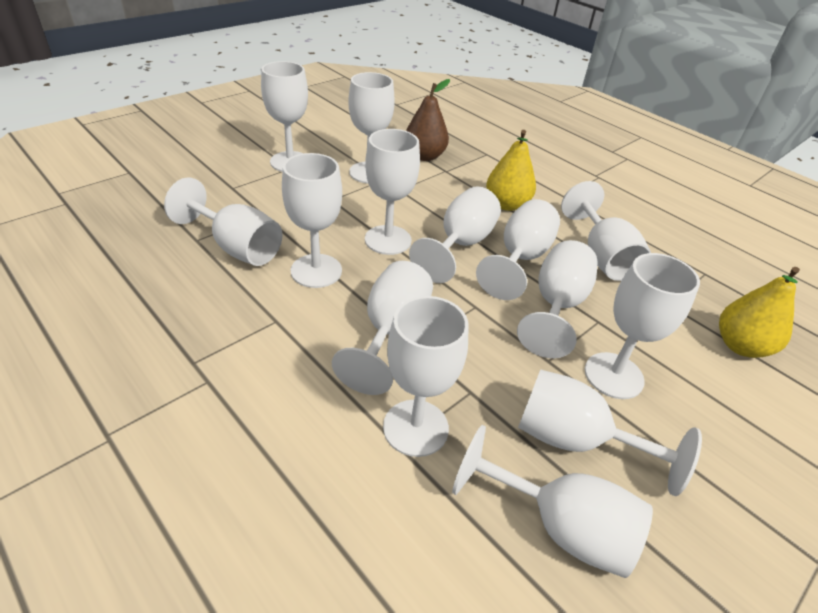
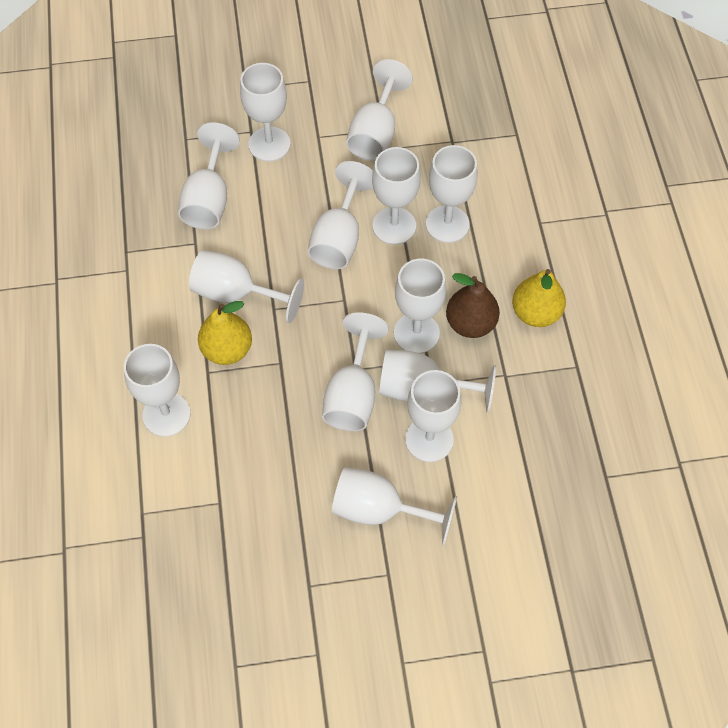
white goblet: [164,177,282,266] [261,61,308,172] [282,153,342,288] [332,261,433,395] [348,72,395,184] [365,129,420,255] [383,296,469,457] [409,186,501,283] [452,425,653,578] [476,199,560,300] [517,240,598,358] [518,369,702,496] [561,181,651,281] [585,253,700,399] = 14 -> [124,344,191,437] [178,122,240,229] [189,250,304,323] [240,63,291,162] [308,161,373,269] [322,312,389,431] [332,467,458,546] [346,59,413,161] [372,147,421,245] [379,350,496,413] [394,259,446,354] [405,370,461,462] [426,145,478,243] = 13

